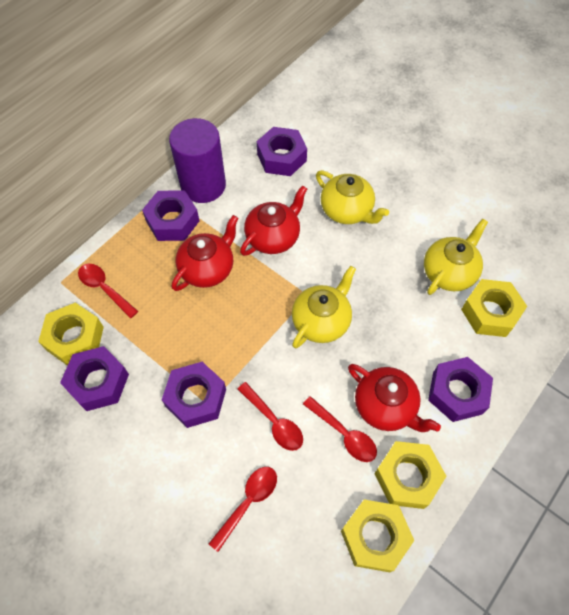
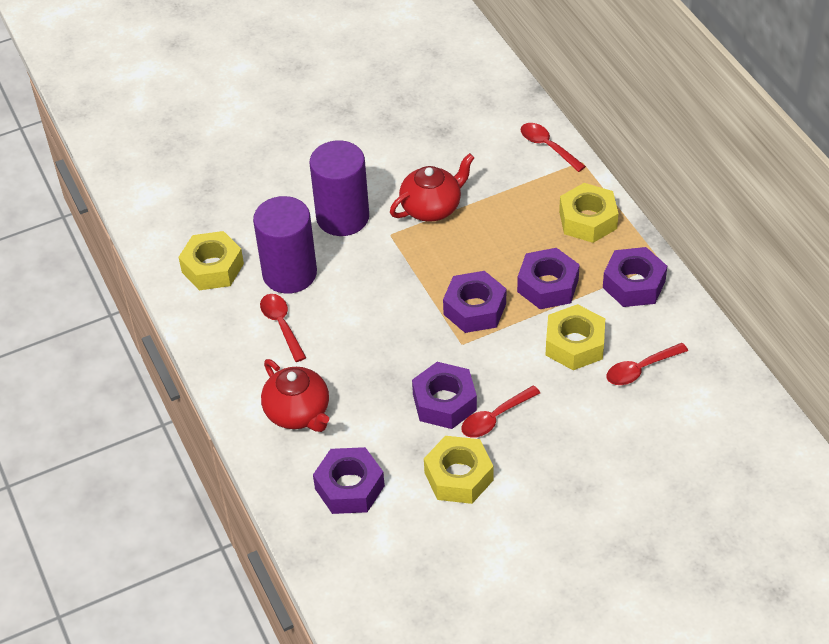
purple cylinder: [169,118,226,203] = 1 -> [253,196,317,294] [309,140,369,236] = 2
red teapot: [172,215,238,291] [240,185,307,256] [348,364,441,432] = 3 -> [261,359,329,432] [390,153,475,222] = 2
yellow teapot: [292,266,356,348] [316,170,389,224] [424,219,488,295] = 3 -> none = 0

